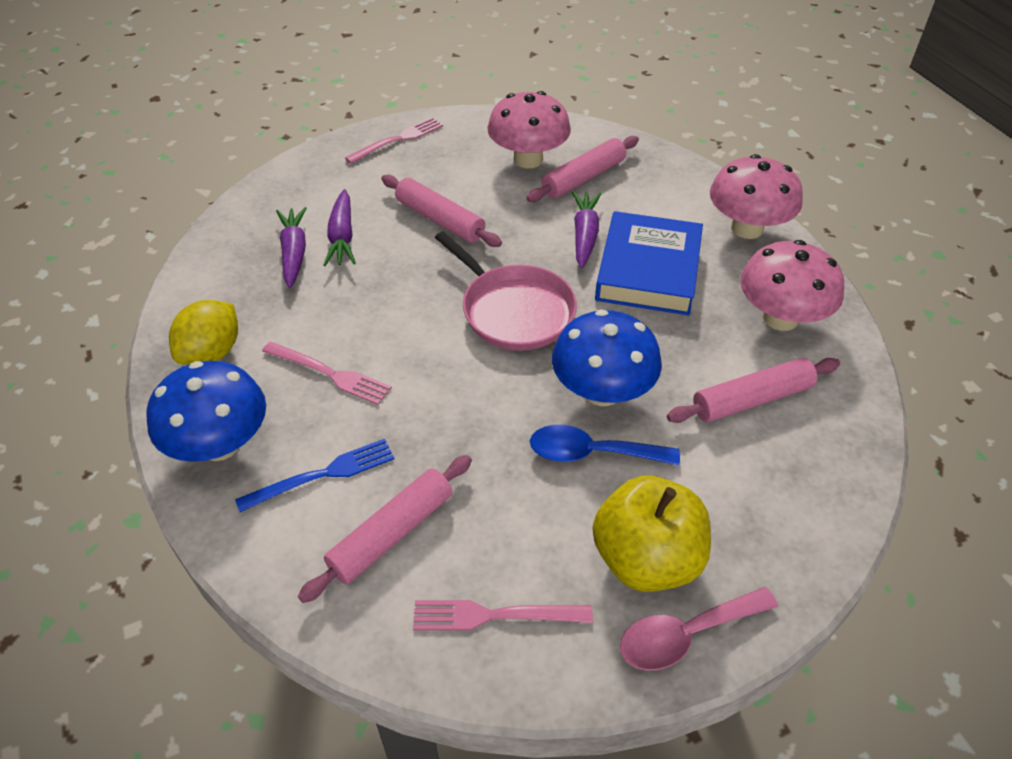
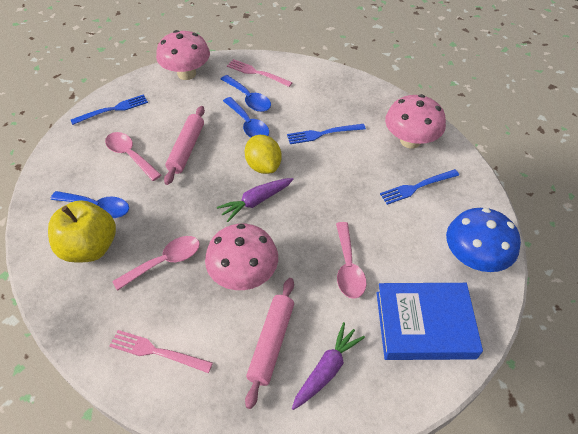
blue fork: [235,439,394,512] = 1 -> [71,94,148,125] [287,124,366,144] [380,169,459,205] = 3
blue mushroom: [146,361,266,462] [552,309,662,406] = 2 -> [446,208,521,272] = 1
blue spoon: [530,425,680,465] = 1 -> [50,191,129,218] [221,75,271,112] [223,97,269,137] = 3
pink fork: [262,342,392,405] [345,117,443,164] [413,600,593,630] = 3 -> [109,330,213,373] [227,59,293,87] = 2
pink pan: [435,232,577,351] = 1 -> none = 0
pink rolling pin: [298,455,472,603] [382,175,502,247] [526,136,639,202] [667,358,840,423] = 4 -> [164,106,205,185] [245,278,294,409] = 2
pink spoon: [620,587,778,671] = 1 -> [105,132,161,181] [112,236,200,291] [336,222,366,299] = 3
purple carrot: [276,207,307,288] [323,189,356,266] [572,191,601,268] = 3 -> [217,178,294,222] [292,322,365,410] = 2

